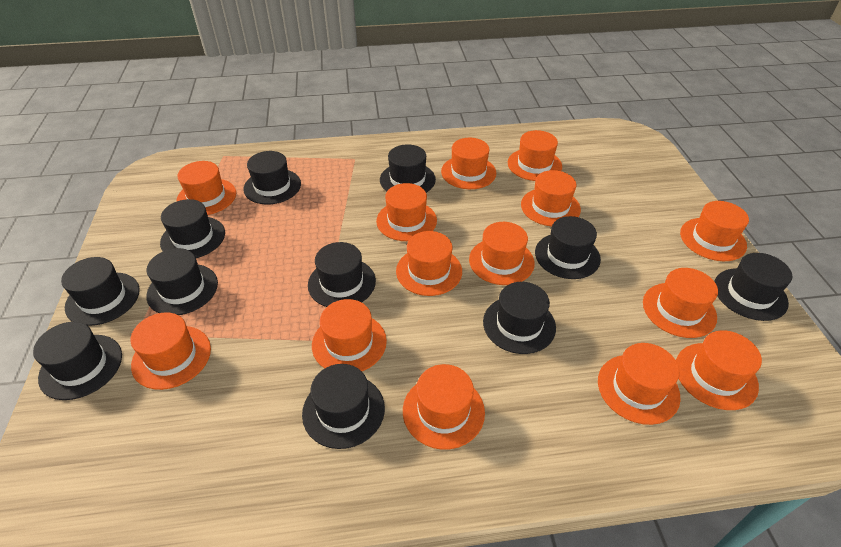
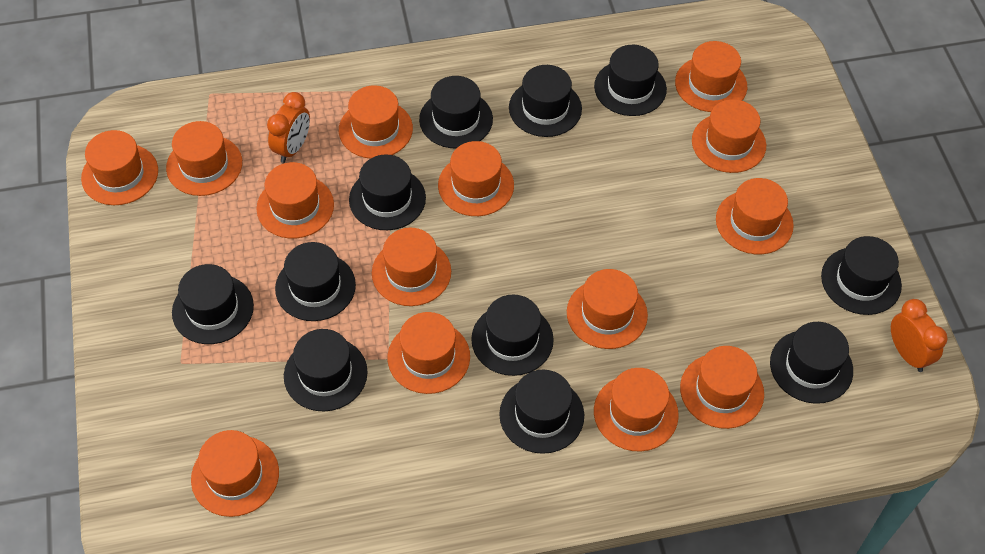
orange clock: none = 0 -> [267,92,310,163] [891,299,948,372] = 2

